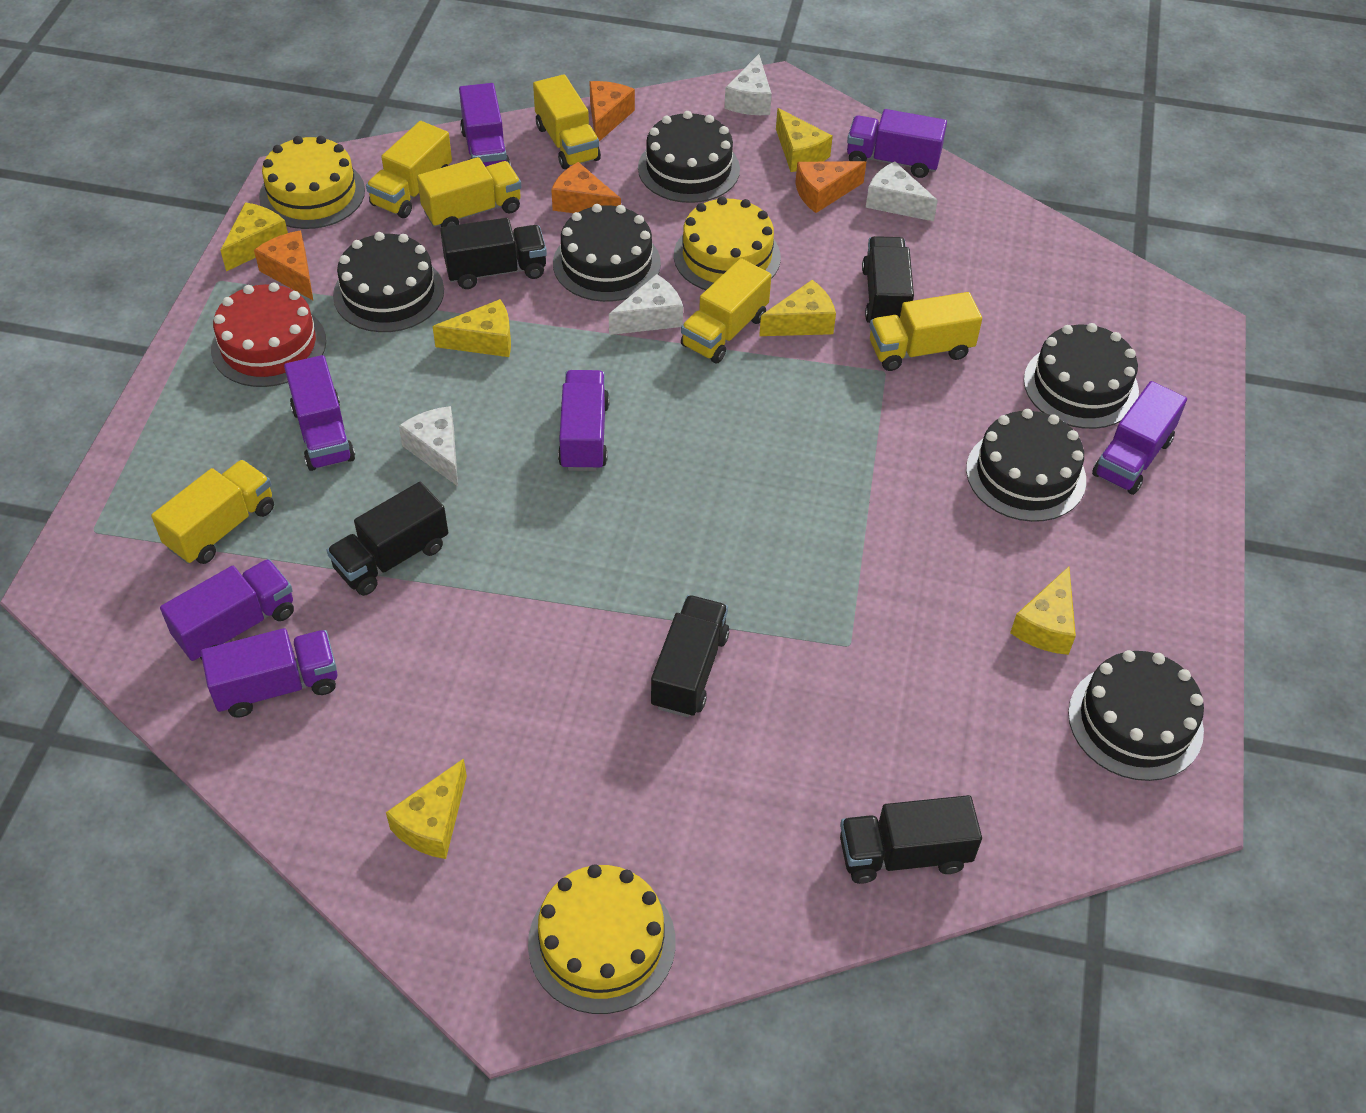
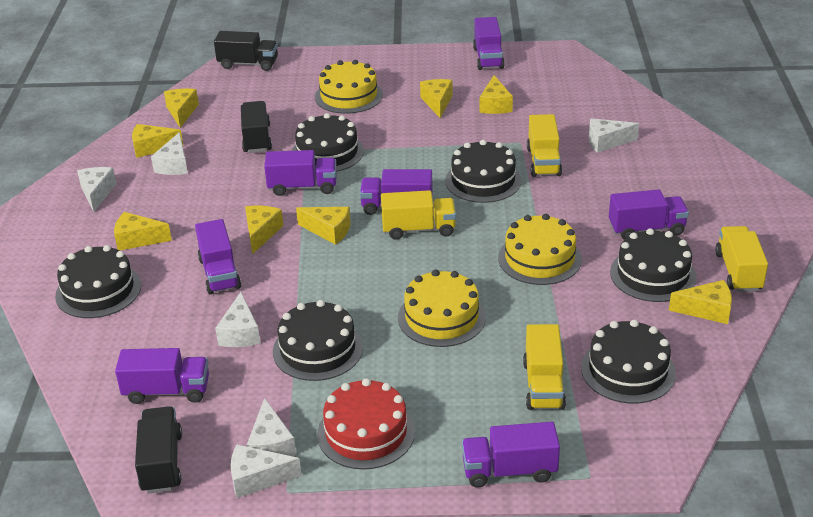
black truck: [327,482,448,596] [440,218,547,289] [651,595,729,717] [840,795,982,884] [862,236,914,323] = 5 -> [135,406,182,494] [214,31,278,71] [241,101,272,153] = 3
orange cheese: [254,231,313,300] [551,162,621,213] [589,81,635,142] [795,161,866,213] = 4 -> none = 0
white cheese: [399,406,458,486] [609,274,683,335] [724,54,772,115] [866,161,938,221] = 4 -> [77,167,117,212] [151,132,188,175] [215,292,260,347] [231,444,302,498] [247,398,296,456] [589,118,639,153] = 6
yellow cheese: [220,202,288,271] [386,758,467,859] [432,299,511,357] [759,280,836,336] [776,108,833,172] [1010,566,1076,655] = 6 -> [114,212,172,251] [132,124,183,158] [164,89,199,128] [245,206,283,254] [296,207,351,245] [420,79,452,118] [480,75,513,114] [669,280,732,324] = 8
yellow truck: [151,460,274,564] [366,121,452,218] [417,157,521,227] [533,74,601,169] [681,258,771,363] [870,292,982,371] = 6 -> [381,190,456,240] [523,324,566,410] [527,114,562,177] [715,226,768,292] = 4

